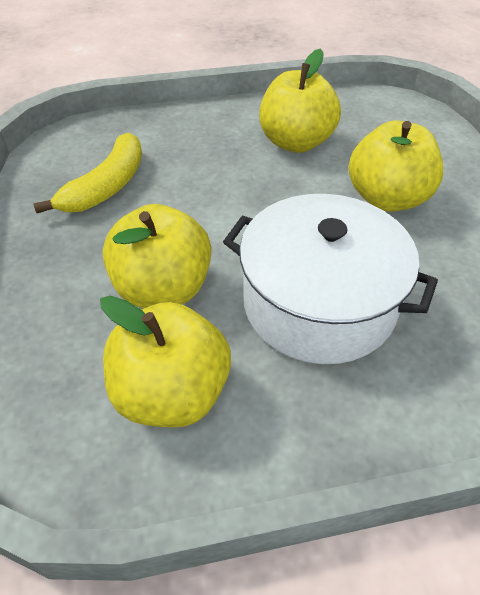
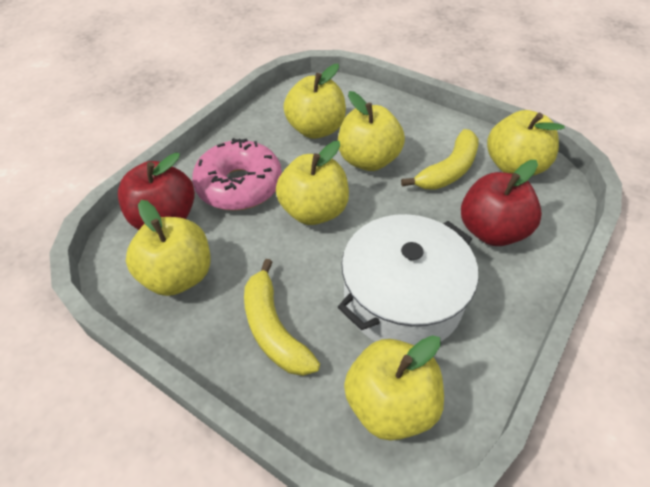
pink donut: none = 0 -> [192,138,282,211] = 1
red apple: none = 0 -> [118,153,195,230] [461,160,542,246] = 2
yellow apple: [100,296,231,427] [102,204,211,308] [259,49,341,153] [348,120,443,212] = 4 -> [126,200,210,296] [276,141,349,225] [283,64,346,139] [338,91,405,171] [344,335,444,441] [487,110,565,176] = 6
yellow banana: [33,133,142,213] = 1 -> [244,259,320,376] [401,129,479,190] = 2

